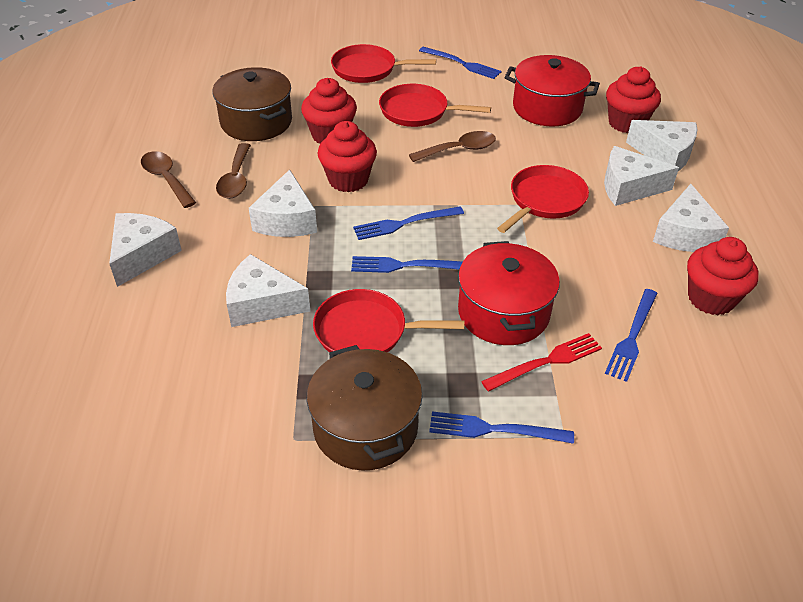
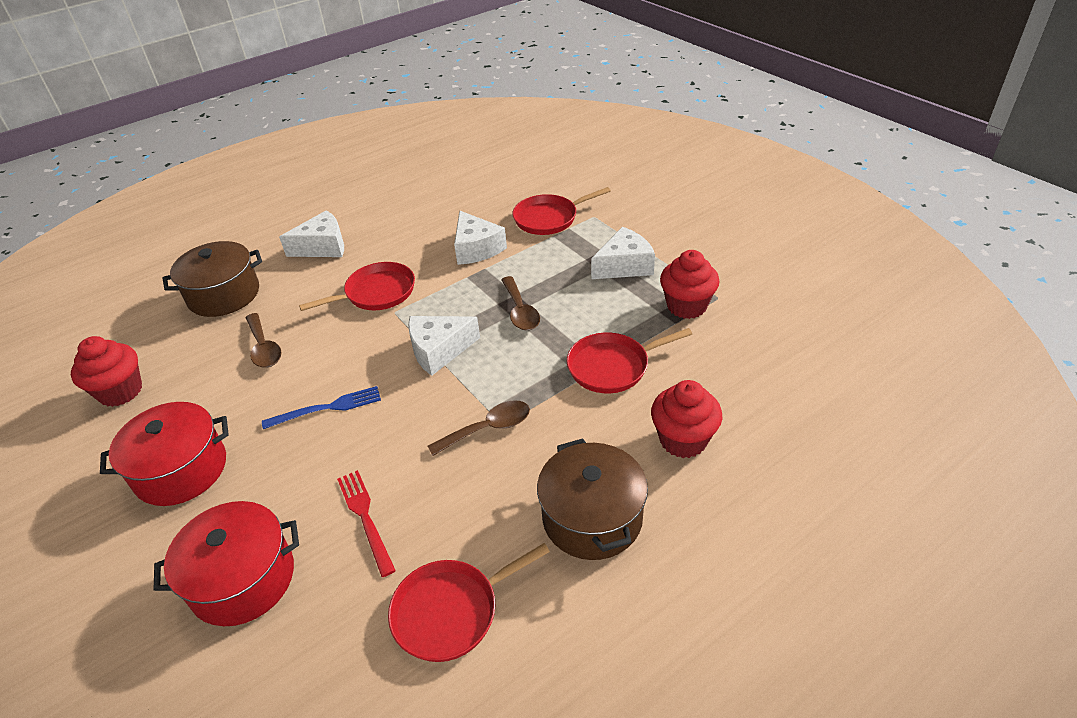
blue fork: [351,256,463,273] [353,206,464,240] [419,47,501,79] [429,411,574,444] [605,289,658,382] = 5 -> [262,386,381,429] = 1
red cupcake: [301,78,357,144] [317,121,377,192] [606,66,661,133] [687,237,759,315] = 4 -> [71,336,142,407] [651,380,722,458] [660,250,720,319] = 3
white cheese: [109,213,182,287] [226,254,310,327] [249,170,317,237] [604,146,679,206] [626,120,698,171] [653,184,729,252] = 6 -> [279,210,344,257] [408,316,480,376] [454,211,507,265] [591,227,655,279] = 4

